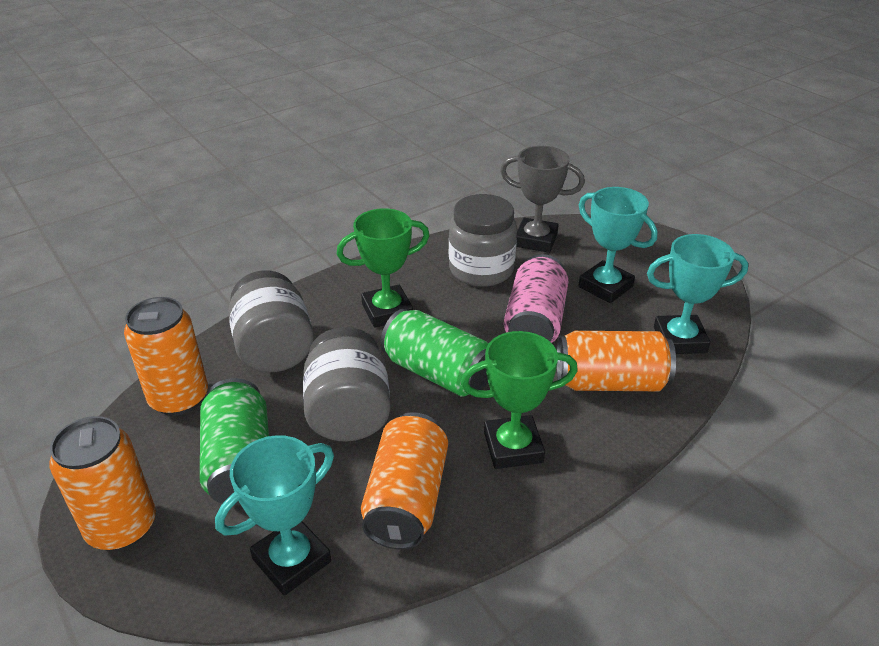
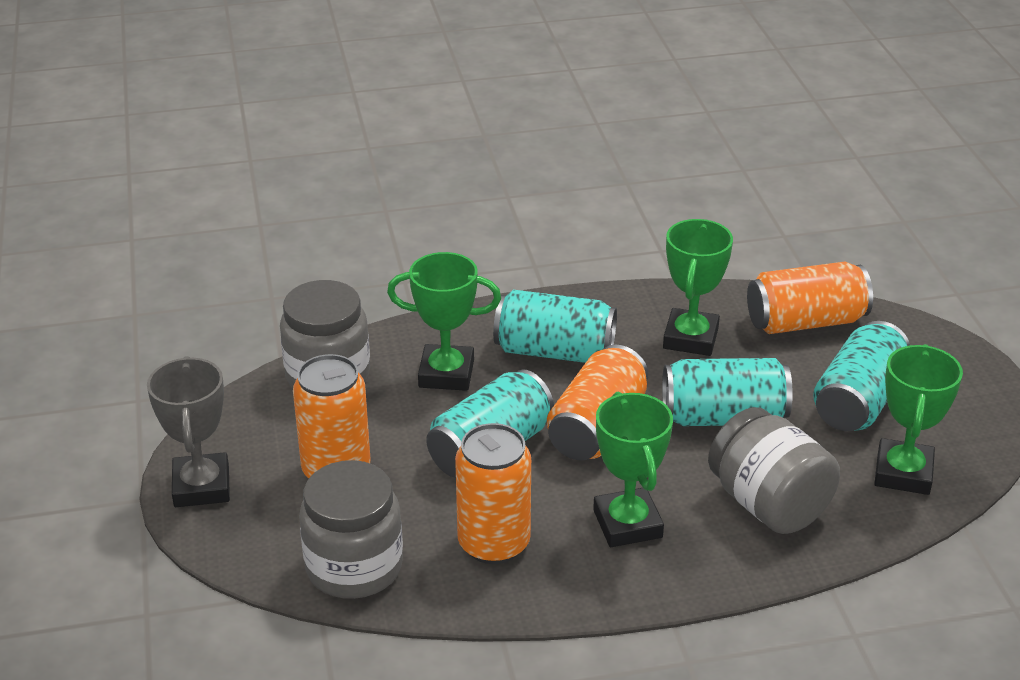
green can: [200,378,269,505] [380,309,489,397] = 2 -> none = 0
green trophy: [337,208,430,328] [461,331,578,469] = 2 -> [387,252,501,391] [593,391,673,547] [663,219,733,356] [874,344,963,495] = 4
pink can: [504,254,569,343] = 1 -> none = 0
turquoise can: none = 0 -> [426,369,554,478] [493,290,617,363] [662,358,793,426] [813,321,910,431] = 4
turquoise trophy: [215,435,334,596] [578,187,657,303] [647,234,749,354] = 3 -> none = 0

